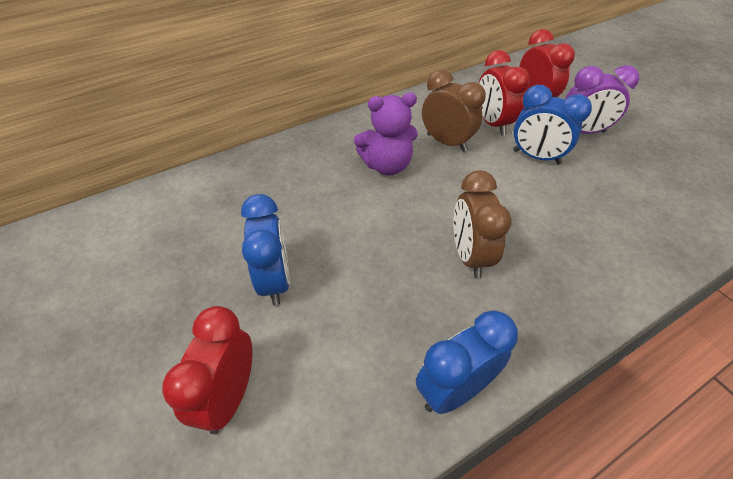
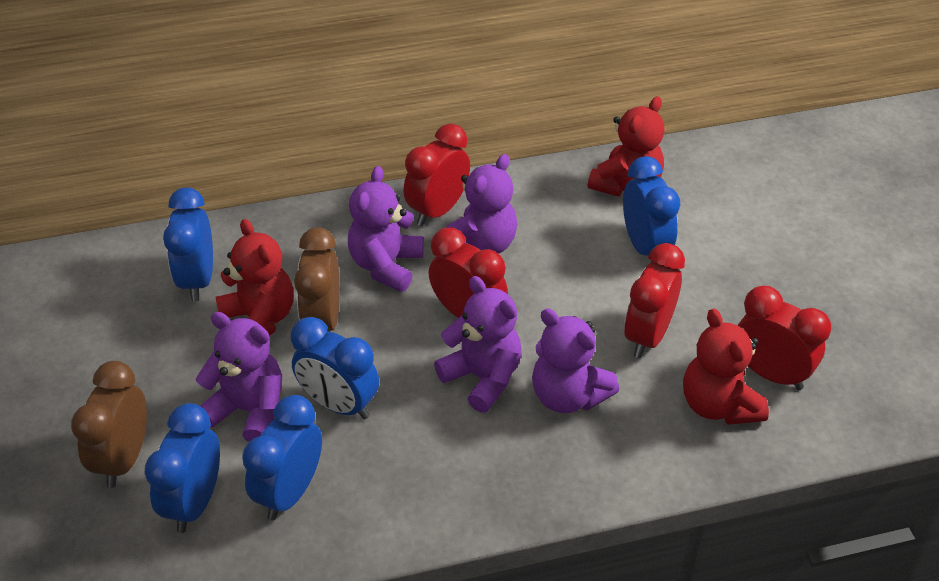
blue clock: [241,194,290,305] [416,310,518,414] [513,85,592,164] = 3 -> [145,403,220,533] [163,188,213,302] [242,395,322,520] [291,317,379,419] [623,156,680,262] = 5
purple clock: [564,65,639,134] = 1 -> none = 0
purple teddy bear: [354,92,418,175] = 1 -> [196,312,282,442] [348,166,424,292] [434,276,522,413] [446,154,517,254] [532,309,619,413] = 5
red clock: [162,306,252,434] [479,50,530,136] [519,29,575,97] = 3 -> [404,124,470,226] [428,227,508,318] [624,243,685,358] [737,286,831,390] = 4
red teddy bear: none = 0 -> [215,219,293,336] [588,96,664,197] [683,309,769,425] = 3

